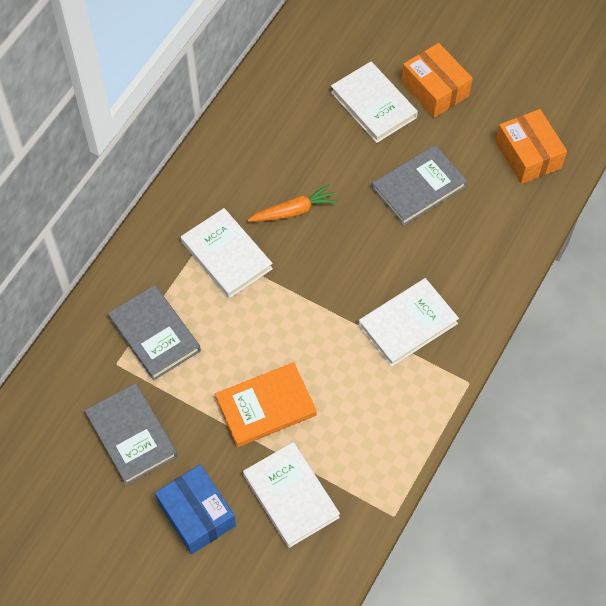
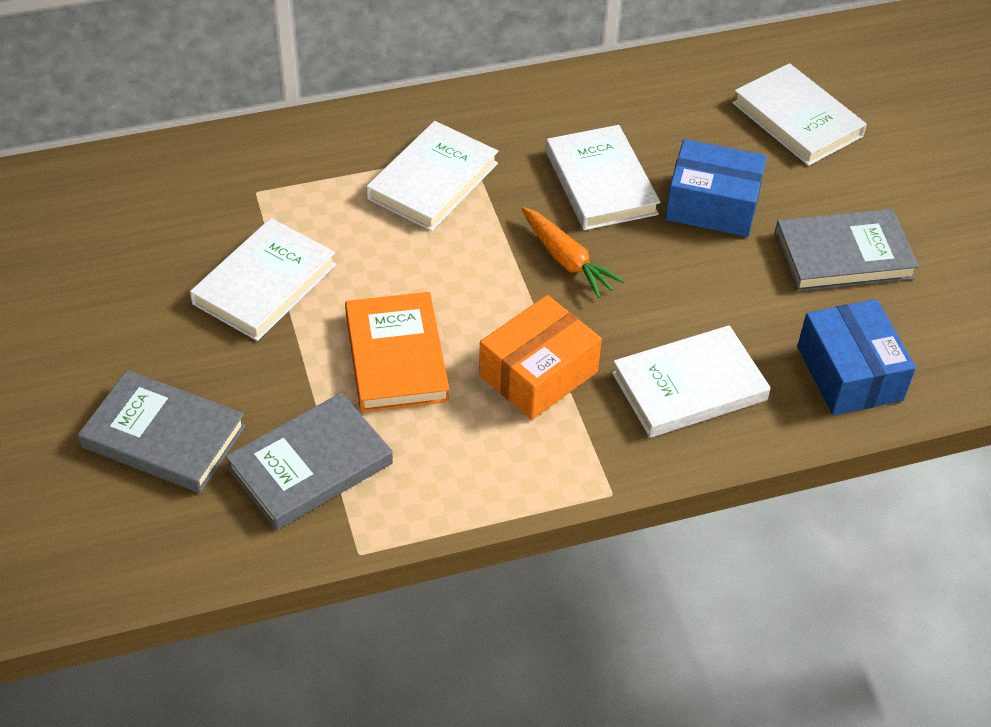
blue box: [155,465,236,554] = 1 -> [665,139,767,237] [797,299,916,415] = 2
orange box: [401,43,473,118] [496,109,567,184] = 2 -> [479,295,602,420] = 1
white book: [181,208,273,298] [243,442,340,548] [331,62,418,143] [359,278,459,367] = 4 -> [190,218,336,341] [366,121,498,231] [546,125,660,230] [612,325,771,438] [732,63,867,166] = 5

